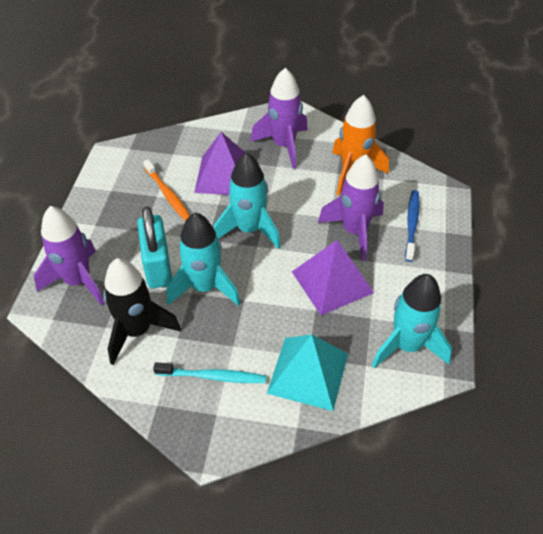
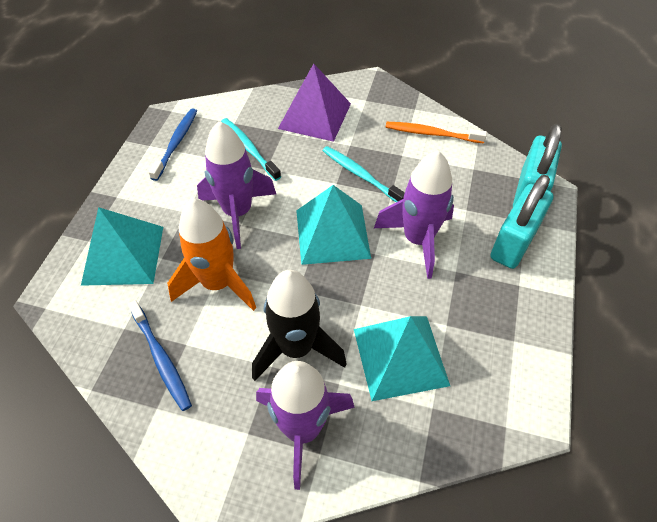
blue toothbrush: [405,190,419,262] = 1 -> [128,300,192,411] [148,108,197,181] = 2
purple pyramid: [194,132,246,195] [292,240,374,315] = 2 -> [278,64,351,142] = 1
turquoise padlock: [137,206,172,288] = 1 -> [491,175,554,269] [513,124,562,207] = 2
turquoise pyramid: [267,334,348,411] = 1 -> [81,207,163,286] [296,185,371,265] [354,316,450,401] = 3
turquoise rocket: [167,212,240,306] [214,153,281,249] [372,274,452,368] = 3 -> none = 0
turquoise toothbrush: [153,362,266,383] = 1 -> [221,118,281,181] [323,146,405,202] = 2

